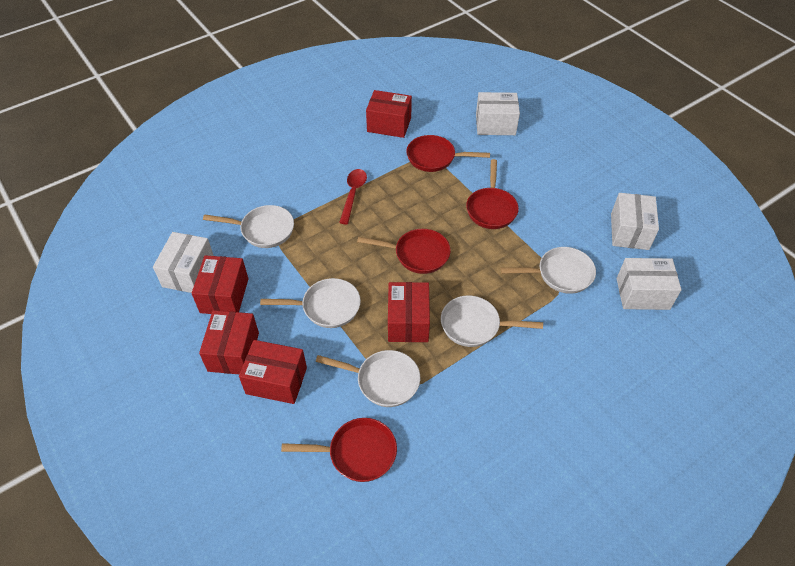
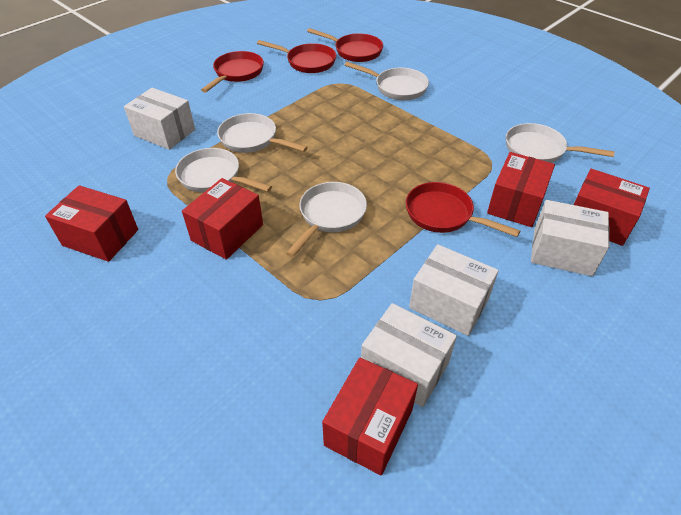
red spoon: [339,169,367,224] = 1 -> none = 0

